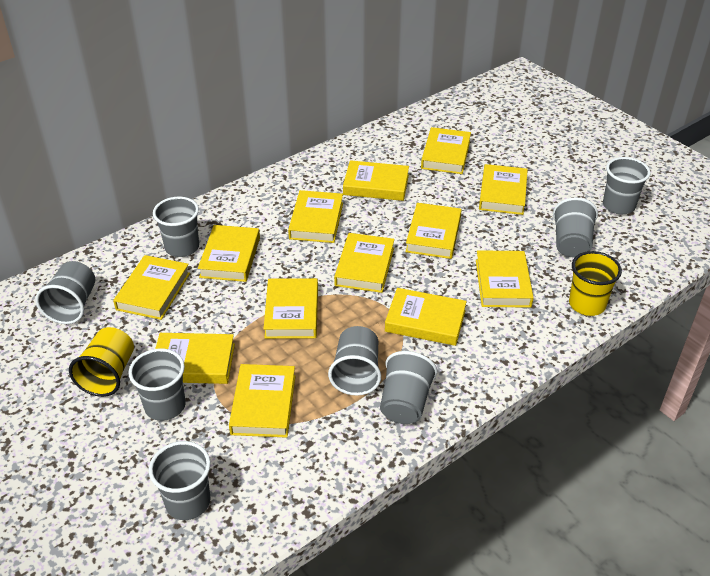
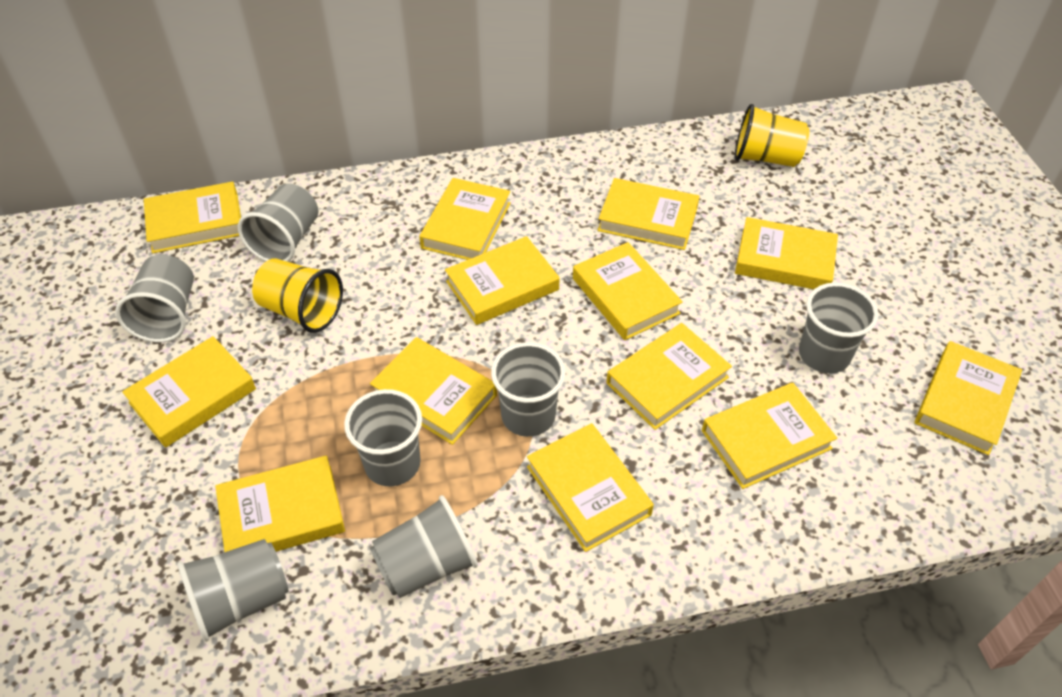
grey cup: [36,261,95,324] [129,349,186,421] [149,441,211,520] [153,197,199,257] [328,326,381,396] [380,351,437,424] [553,197,598,258] [603,157,651,214] = 8 -> [115,255,194,342] [177,539,288,642] [238,183,318,262] [344,389,422,486] [370,495,478,598] [491,342,566,437] [799,283,879,373] = 7

